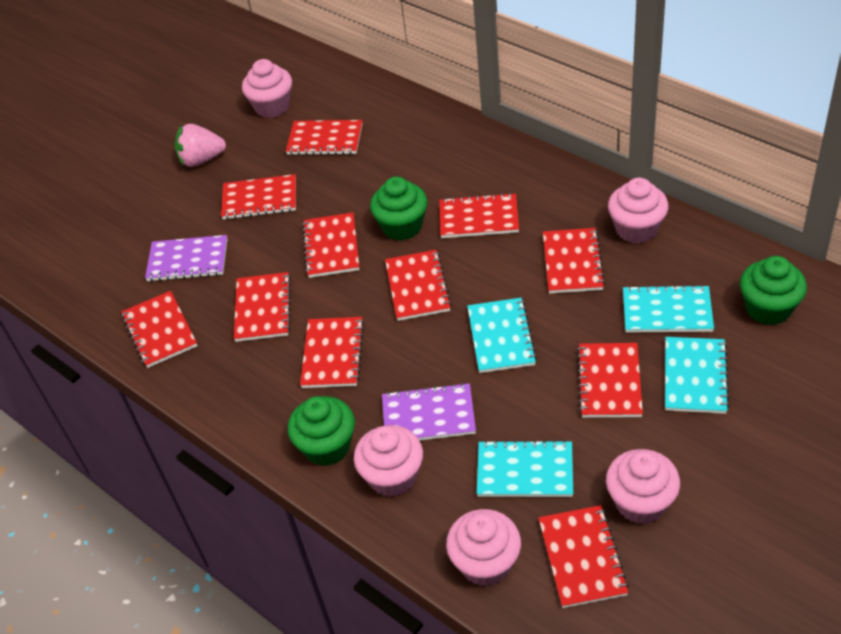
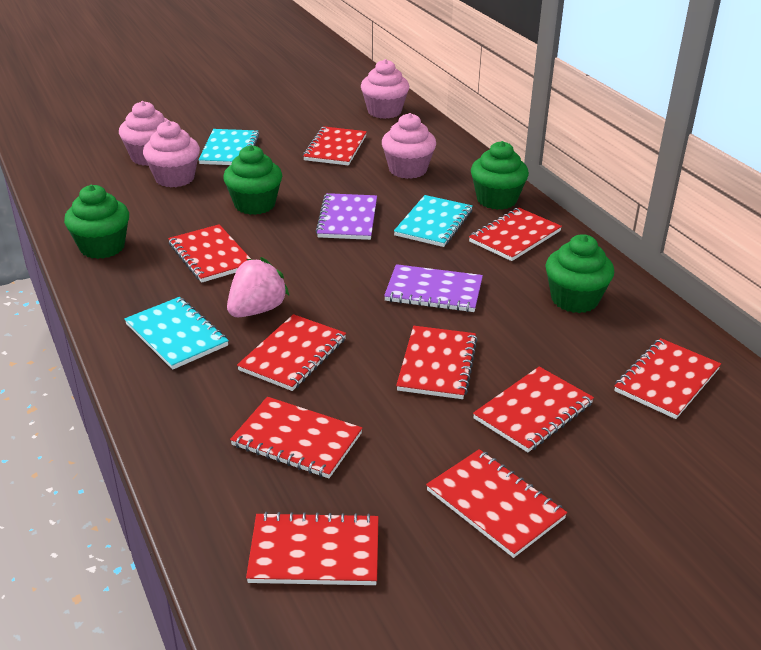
green cupcake: [288,396,355,466] [370,177,427,241] [740,256,807,325] = 3 -> [64,185,129,259] [223,145,282,215] [471,141,529,210] [545,234,614,313] = 4
pink cupcake: [242,59,292,118] [354,425,423,497] [446,509,521,586] [606,449,680,524] [608,178,668,244] = 5 -> [119,101,168,166] [143,120,200,187] [361,59,409,119] [382,113,436,179] = 4
red notebook: [121,291,197,368] [221,174,296,220] [234,272,291,342] [286,120,363,155] [300,317,364,388] [302,212,360,278] [385,250,451,321] [439,193,519,238] [538,505,629,608] [543,228,605,293] [577,343,643,417] = 11 -> [168,224,251,282] [230,397,362,479] [237,314,346,391] [246,512,378,585] [303,126,367,166] [396,326,478,399] [426,449,567,558] [469,208,562,261] [473,366,594,452] [614,338,721,419] = 10
turquoise notebook: [467,298,537,373] [477,440,573,497] [623,285,714,333] [665,337,730,414] = 4 -> [124,297,229,370] [198,129,259,165] [394,195,473,247] = 3

